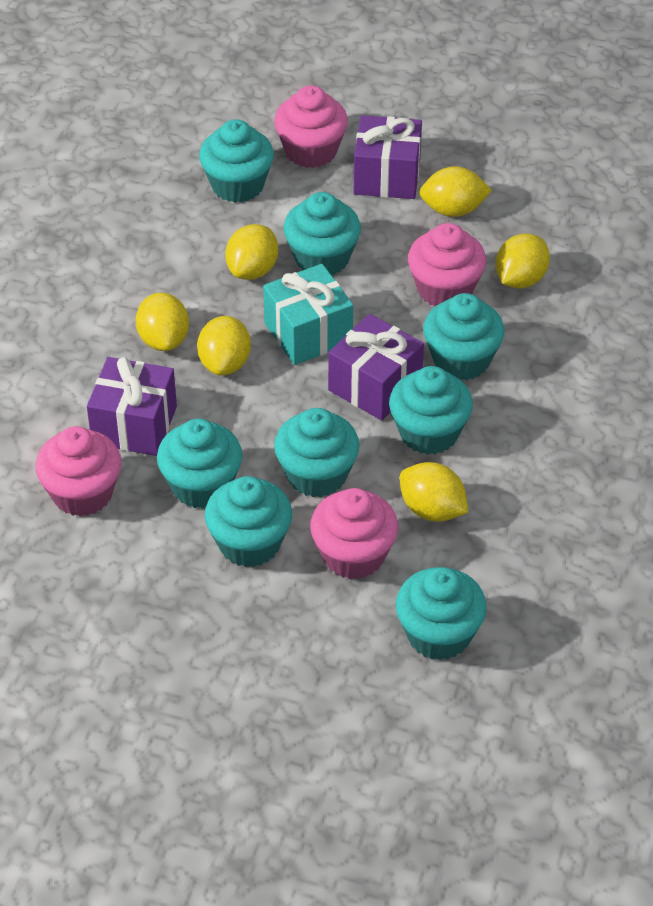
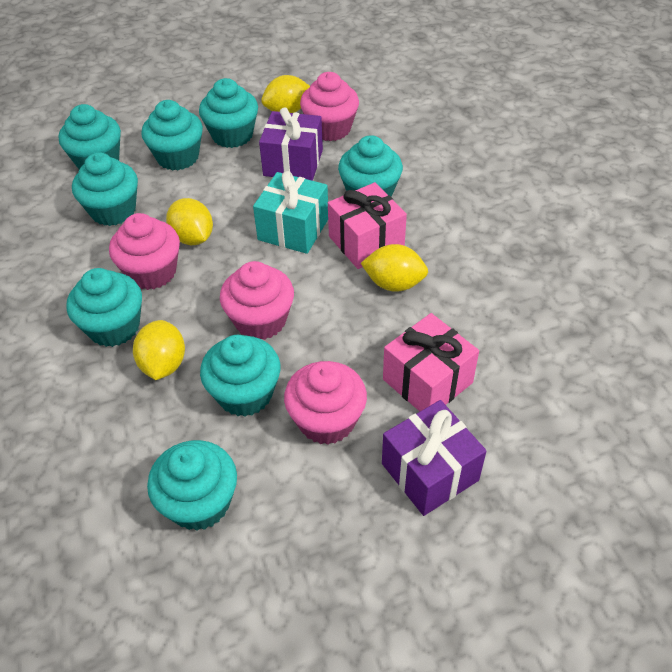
pink gift: none = 0 -> [328,182,407,269] [383,313,479,411] = 2
purple gift: [87,357,177,456] [328,314,424,421] [354,115,422,199] = 3 -> [259,107,323,181] [382,400,487,516] = 2
yellow lemon: [136,293,189,351] [197,316,251,375] [225,224,278,280] [400,462,469,522] [419,166,492,217] [495,234,550,289] = 6 -> [133,320,185,380] [166,198,213,245] [261,75,310,113] [361,244,428,292] = 4

